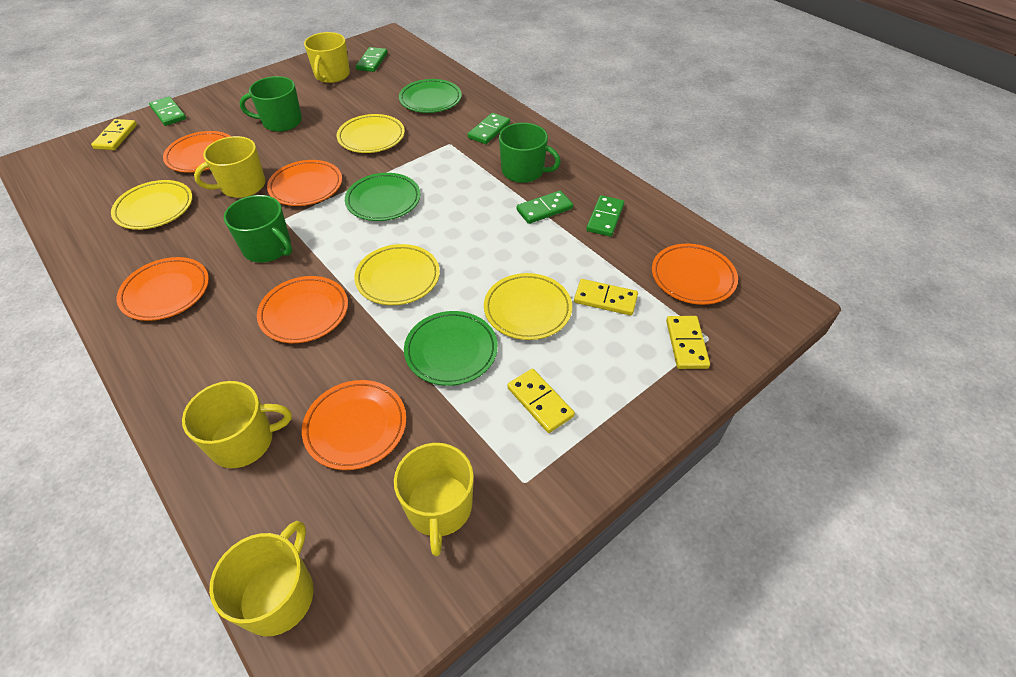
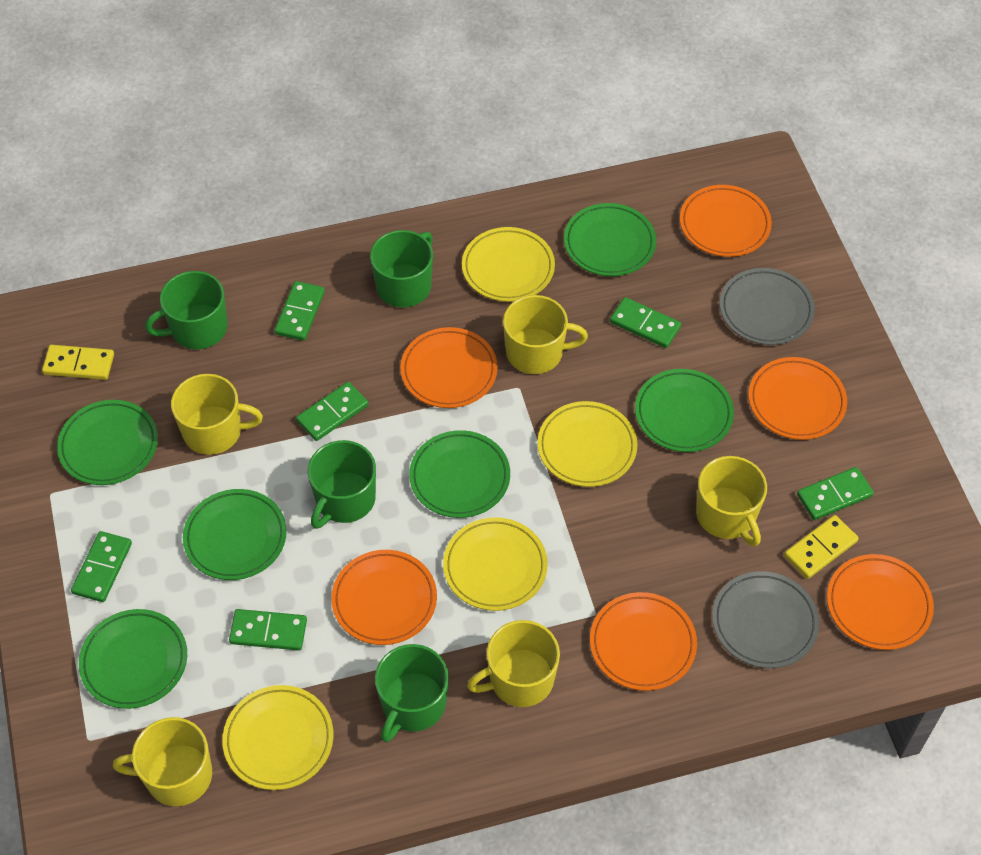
green domino: [149,96,186,126] [356,47,388,72] [468,113,510,144] [516,191,573,224] [586,195,624,237] = 5 -> [71,531,132,602] [229,609,307,651] [274,281,325,341] [296,382,369,441] [610,297,681,348] [797,467,874,520] = 6
green mug: [224,195,292,263] [240,76,302,132] [499,123,561,183] = 3 -> [145,271,228,349] [308,440,376,529] [370,230,433,307] [375,644,449,742] = 4
green plate: [345,173,421,221] [399,79,462,113] [404,311,498,386] = 3 -> [57,400,158,485] [79,609,187,709] [183,489,287,580] [409,430,510,518] [564,203,656,276] [635,369,734,452] = 6
grey plate: none = 0 -> [712,571,819,668] [720,268,815,345] = 2
yellow domino: [91,119,137,150] [507,369,575,433] [574,279,638,316] [666,316,710,369] = 4 -> [42,345,114,380] [784,515,859,579] = 2

